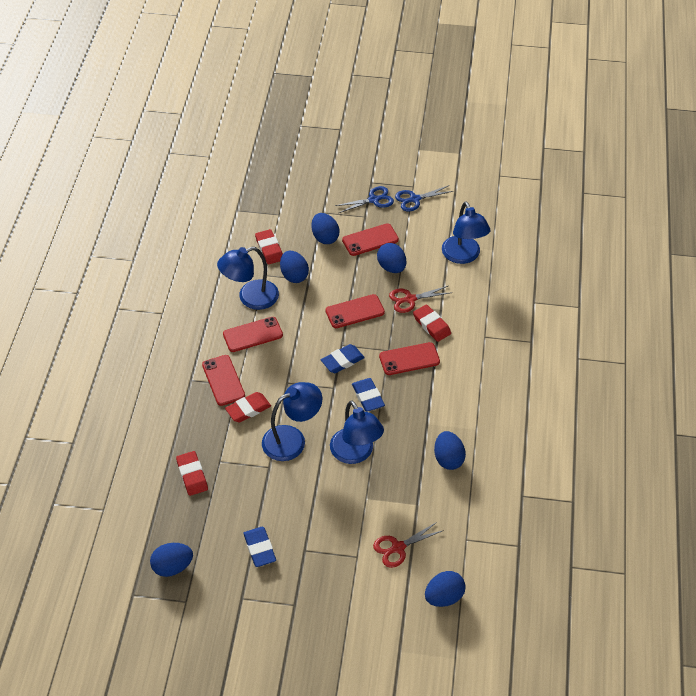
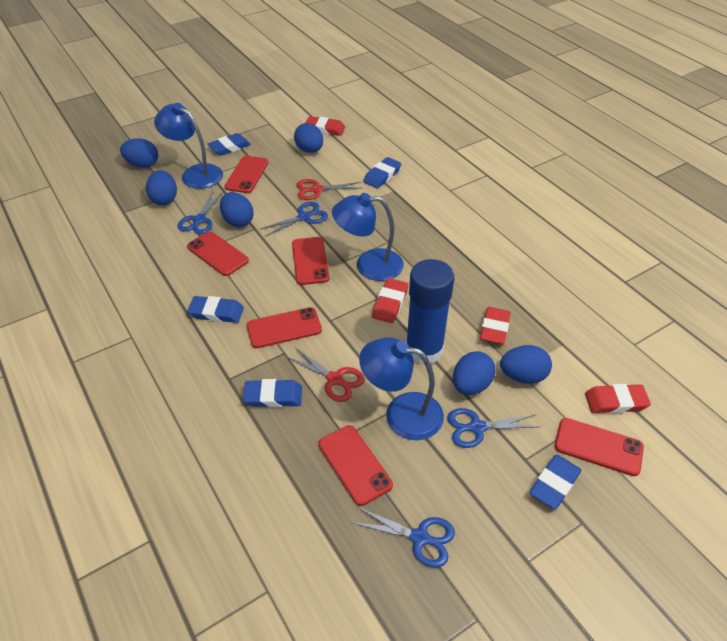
blue eraser: [243,527,276,567] [321,344,365,373] [352,378,385,411] = 3 -> [187,296,244,323] [208,133,251,156] [243,379,302,408] [363,157,401,189] [530,455,582,509] = 5
blue glue stick: none = 0 -> [406,259,454,364] = 1
blue lamp: [217,247,279,310] [262,382,322,461] [330,401,384,464] [442,201,490,264] = 4 -> [154,103,223,189] [332,193,404,281] [359,337,444,440] = 3
blue scissors: [335,186,394,213] [395,185,453,211] = 2 -> [177,191,223,234] [260,202,328,237] [351,507,455,568] [447,408,540,448] = 4
red phone: [202,355,245,406] [223,317,283,352] [325,294,385,328] [342,223,399,256] [379,342,440,375] = 5 -> [187,231,249,276] [224,156,269,193] [246,307,322,348] [292,237,330,285] [318,425,393,506] [555,418,644,476] = 6

